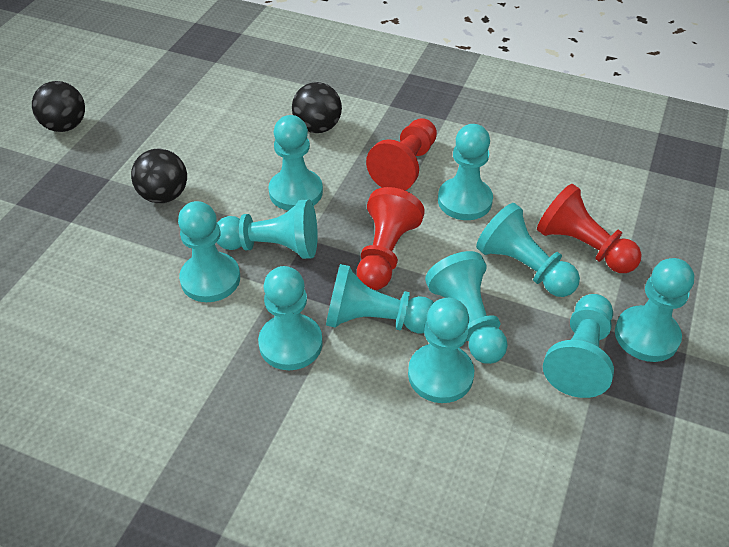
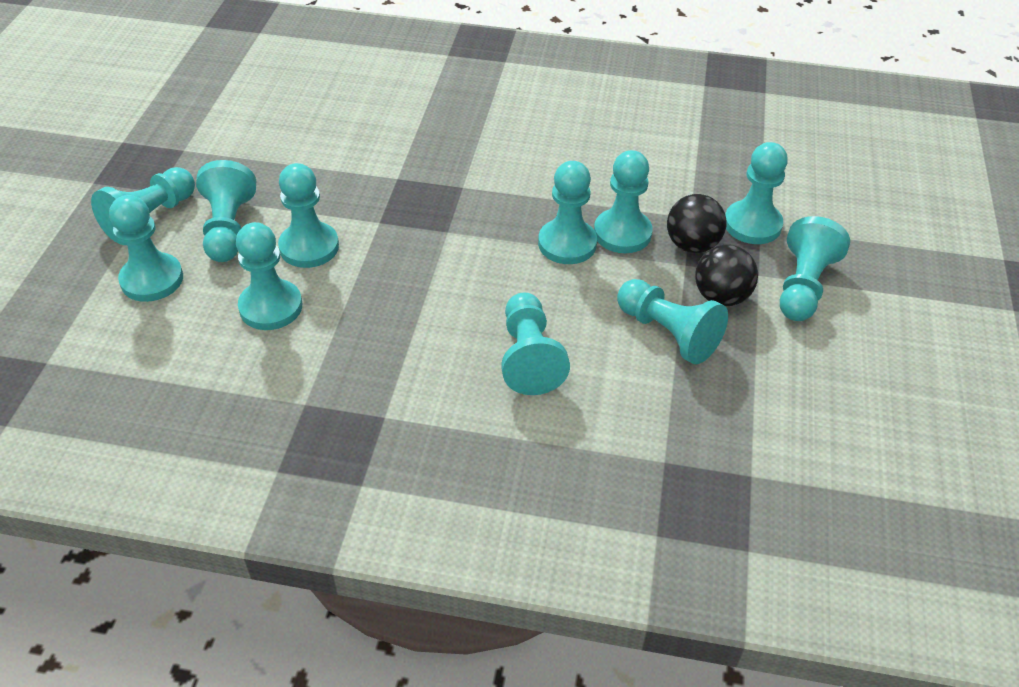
black ball: [32,81,85,132] [131,149,187,203] [292,82,342,133] = 3 -> [667,194,726,253] [695,244,758,306] = 2
red pawn: [357,187,425,290] [366,118,437,190] [537,184,642,273] = 3 -> none = 0

